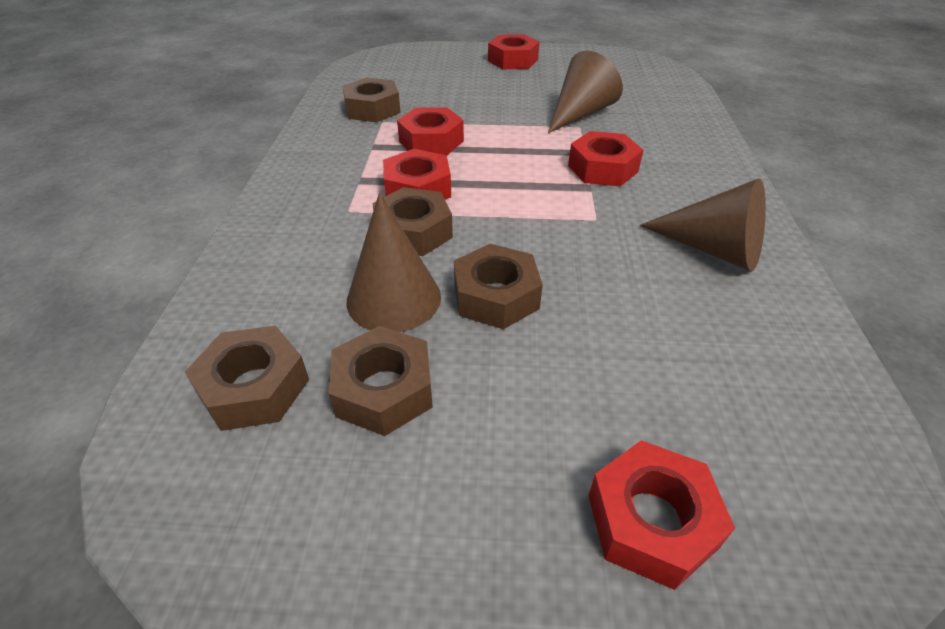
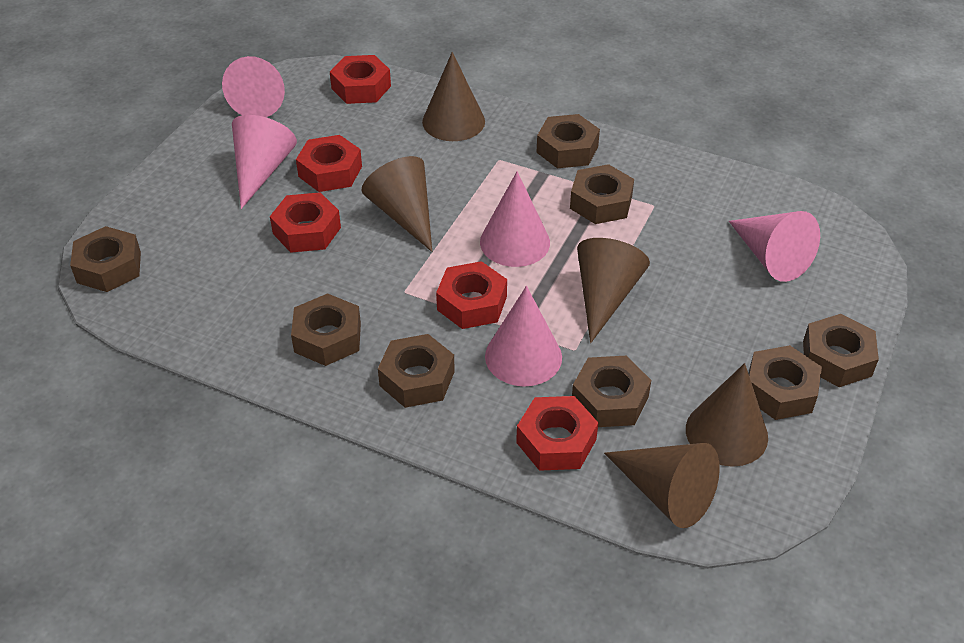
brown cone: [347,193,441,332] [548,51,623,133] [640,179,766,271] = 3 -> [362,156,432,252] [422,52,485,141] [577,238,650,343] [604,443,720,528] [686,363,768,467] = 5
brown nut: [185,326,309,431] [328,326,433,436] [342,77,401,122] [372,187,453,256] [454,244,543,329] = 5 -> [70,226,141,292] [291,293,361,366] [378,334,455,408] [537,114,600,168] [570,164,634,224] [572,356,651,427] [749,345,822,420] [803,314,879,387] = 8
pink cone: none = 0 -> [222,56,285,117] [232,115,297,209] [480,172,550,267] [485,286,562,387] [729,211,820,282] = 5

